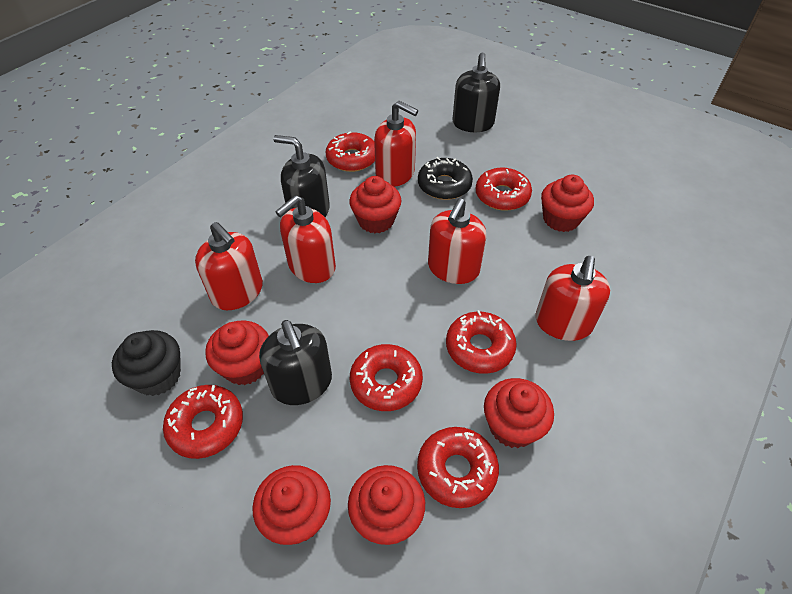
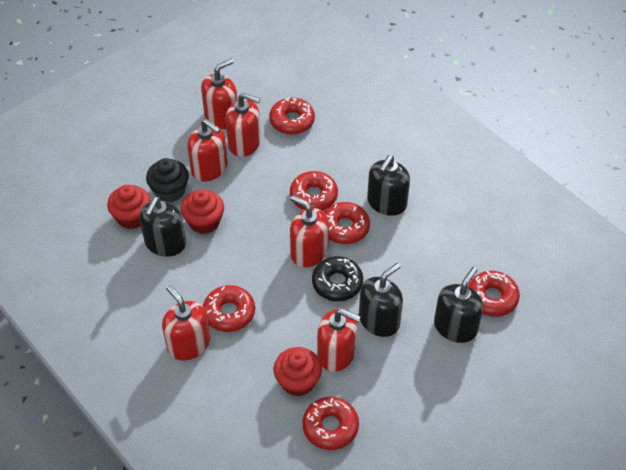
black soap dispenser: [259,320,332,405] [273,135,330,217] [452,52,500,132] = 3 -> [139,197,186,257] [359,263,403,337] [367,155,410,216] [434,267,483,343] = 4
red cupcake: [205,320,269,385] [253,465,331,545] [348,465,425,545] [349,176,401,233] [484,378,554,448] [541,174,594,232] = 6 -> [107,185,151,229] [181,189,224,234] [274,347,322,396] = 3
red soap dispenser: [195,222,263,310] [276,195,336,283] [374,101,418,187] [428,198,487,284] [535,256,610,341] = 5 -> [162,285,210,361] [187,119,228,181] [201,59,237,129] [225,93,261,157] [290,195,329,267] [317,308,361,372] = 6

